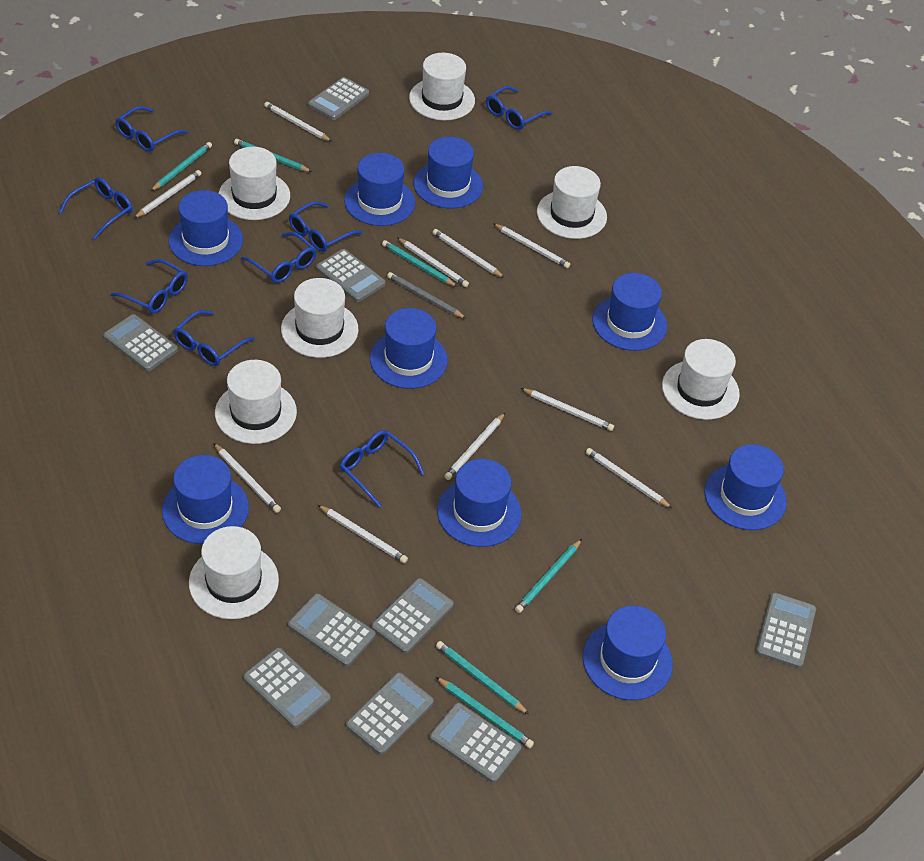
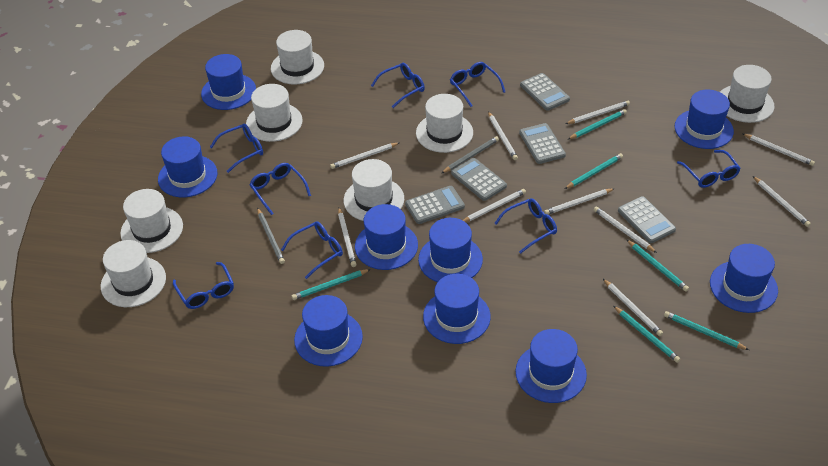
grey calculator: [103,314,178,371] [243,648,331,728] [288,593,375,667] [308,77,369,120] [316,249,385,302] [346,672,434,755] [371,578,454,654] [430,703,522,783] [756,592,816,668] = 9 -> [405,186,465,224] [451,158,507,201] [519,123,566,164] [520,73,570,111] [618,196,676,243] = 5
grey pencil: [387,272,467,319] = 1 -> [257,208,285,264] [441,136,499,174] = 2

